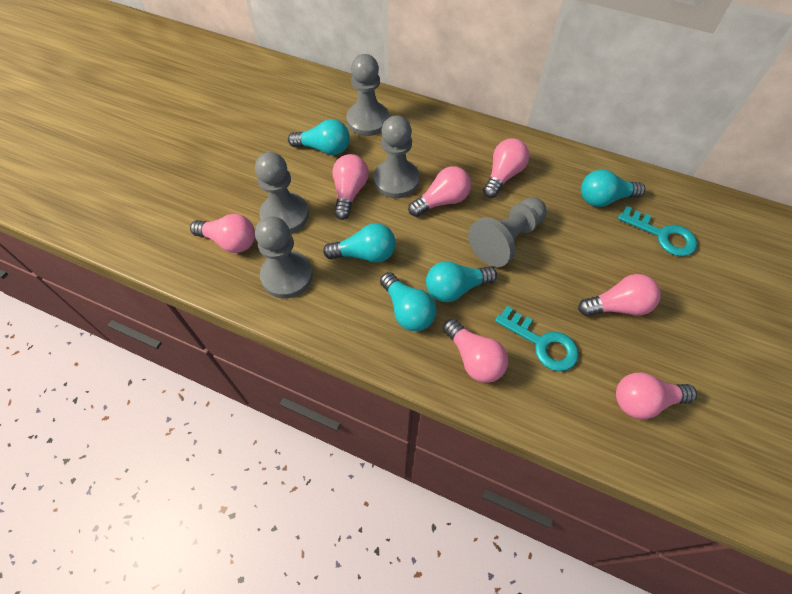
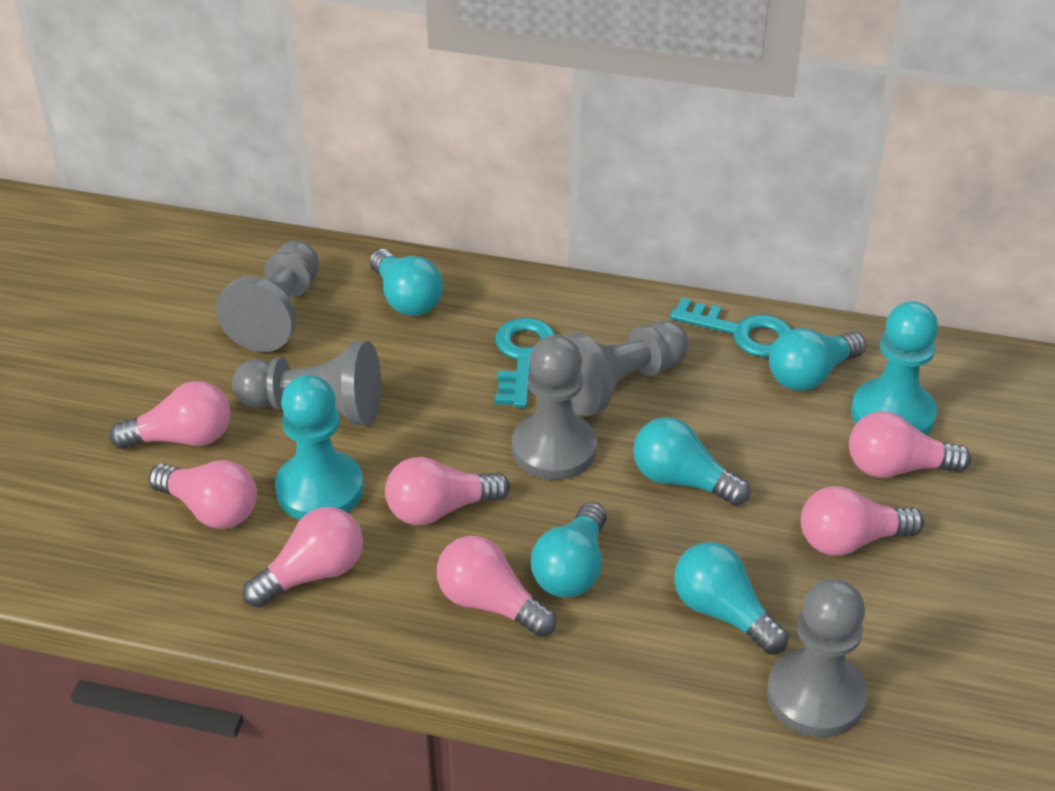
turquoise pawn: none = 0 -> [275,375,363,520] [851,301,938,435] = 2

